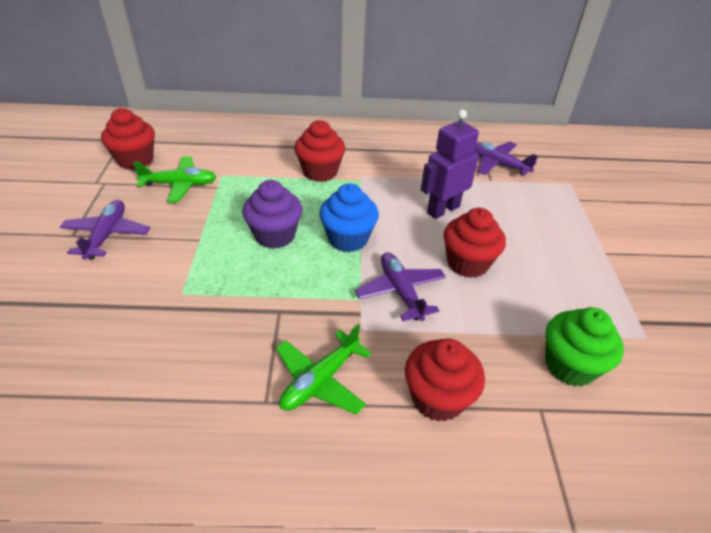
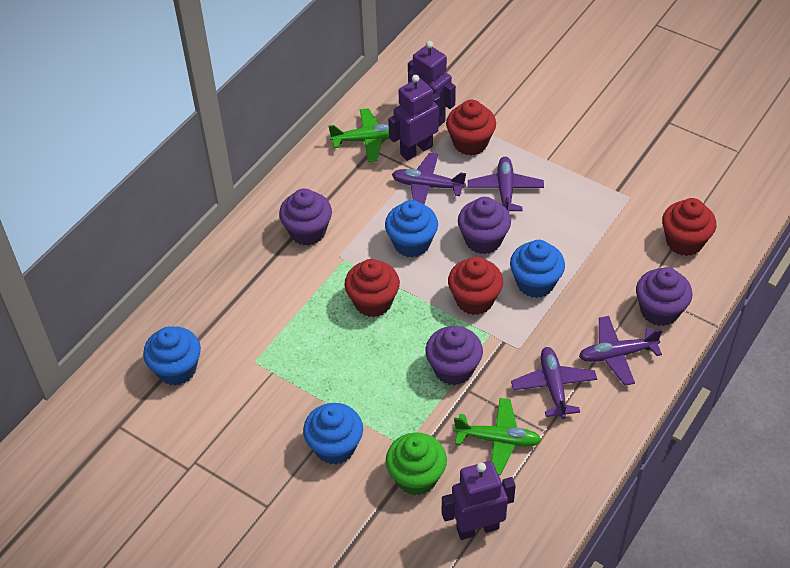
blue cupcake: [319,183,379,252] = 1 -> [143,327,201,386] [303,403,363,464] [385,200,438,257] [510,240,565,298] = 4
purple cupcake: [242,180,302,249] = 1 -> [279,188,332,246] [425,326,483,385] [458,197,511,254] [636,267,692,326] = 4
purple plane: [60,200,150,260] [355,252,446,321] [476,141,538,176] = 3 -> [392,153,466,205] [468,157,544,212] [511,347,597,419] [579,316,662,386] = 4
purple robot: [421,110,479,219] = 1 -> [388,75,440,161] [408,41,456,126] [442,461,516,540] = 3

